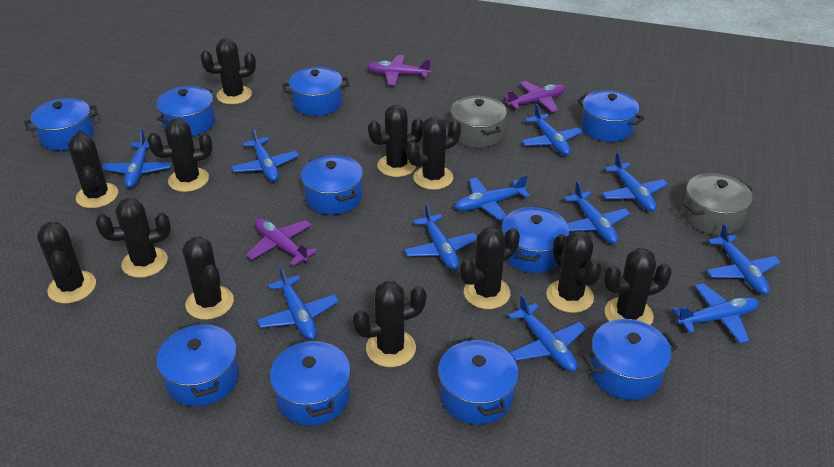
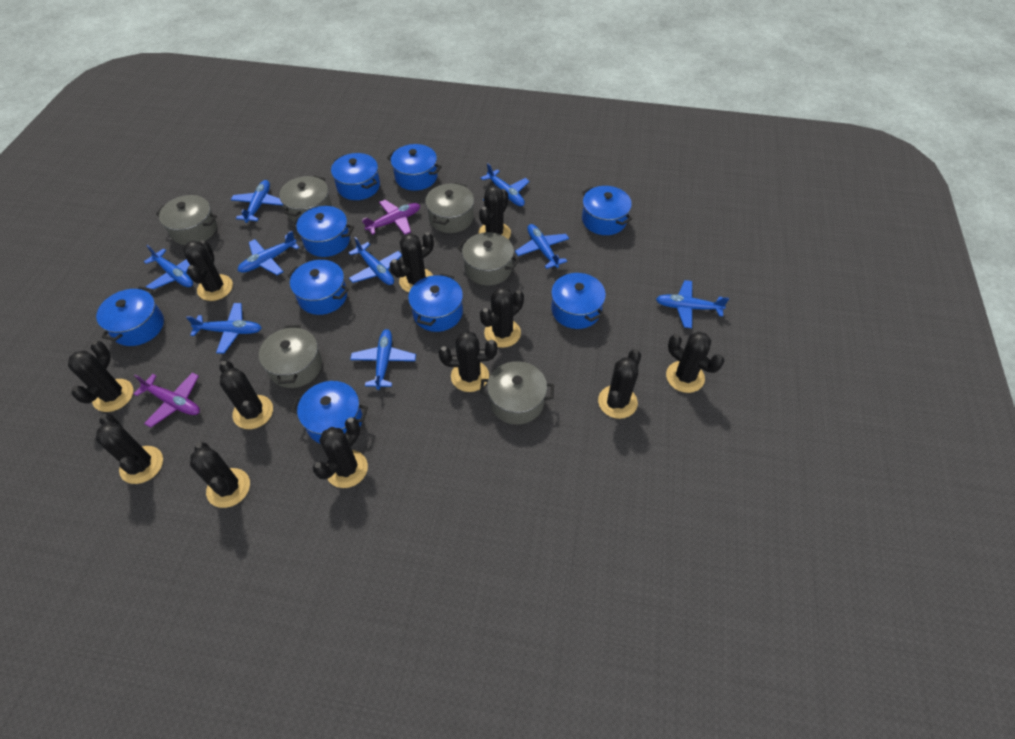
blue plane: [102,130,172,188] [231,127,299,182] [257,266,339,340] [404,203,477,270] [455,175,530,221] [508,294,586,372] [521,104,583,156] [564,181,630,244] [601,152,668,211] [672,283,759,344] [706,223,781,294] = 11 -> [144,245,193,289] [186,303,261,354] [231,180,283,223] [238,231,300,275] [348,237,402,285] [350,329,416,390] [481,163,530,206] [515,224,569,269] [656,280,729,328] = 9
blue pot: [24,98,98,151] [156,322,239,406] [157,86,215,136] [270,338,351,426] [283,67,349,116] [301,155,363,215] [438,337,519,424] [502,206,569,273] [577,90,644,142] [583,319,678,400] = 10 -> [96,286,164,346] [287,260,349,315] [291,381,368,443] [292,206,354,257] [331,153,380,200] [387,144,442,191] [408,273,463,332] [551,272,606,329] [582,186,632,235] = 9
grey pot: [451,95,507,148] [682,173,753,235] = 2 -> [156,195,217,245] [259,325,322,388] [279,175,332,222] [425,183,474,233] [457,232,519,285] [480,361,554,424] = 6
purple plane: [246,218,318,266] [367,55,431,85] [503,81,565,112] = 3 -> [133,372,200,427] [362,200,420,235] = 2

